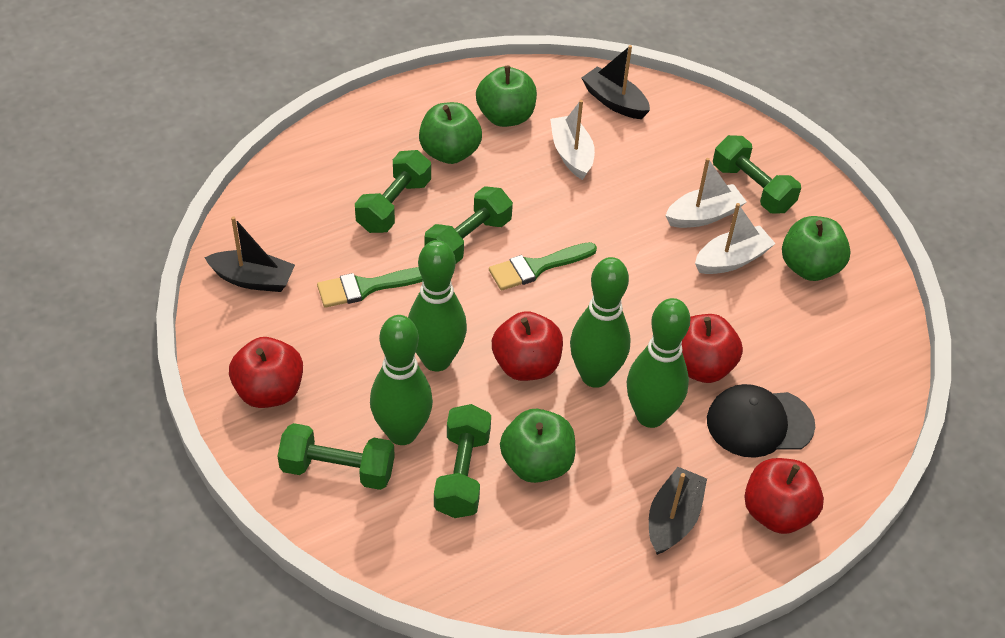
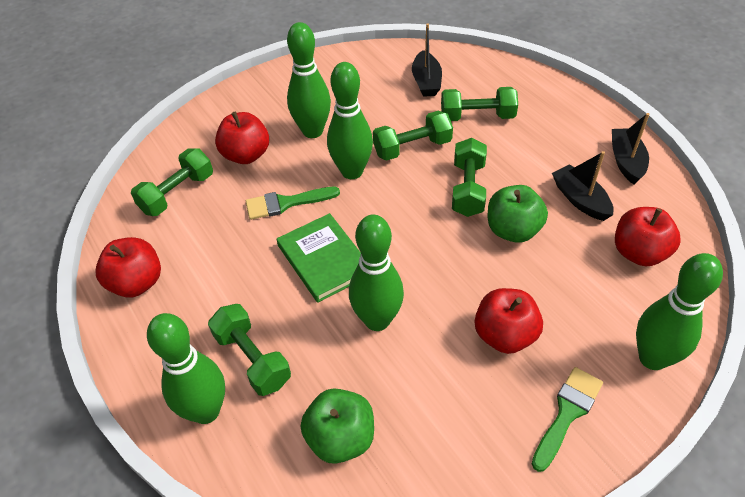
black cap: [707,384,815,458] = 1 -> none = 0
green apple: [419,102,482,164] [476,66,537,127] [500,409,575,483] [782,216,851,281] = 4 -> [301,389,374,464] [488,185,548,243] = 2
green book: none = 0 -> [277,213,361,303] = 1
green bowling pin: [370,315,433,445] [408,240,467,371] [570,257,631,388] [627,298,690,428] = 4 -> [147,313,225,424] [287,22,331,138] [327,62,373,179] [349,214,404,331] [636,253,723,370] = 5
white boat: [550,100,595,180] [665,158,747,228] [695,203,776,274] = 3 -> none = 0

